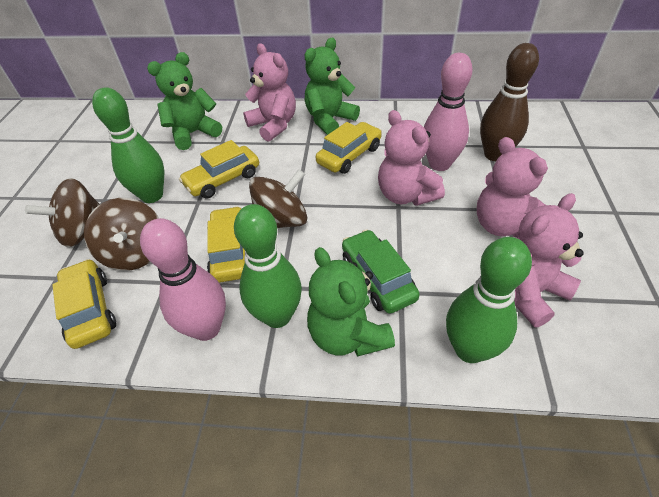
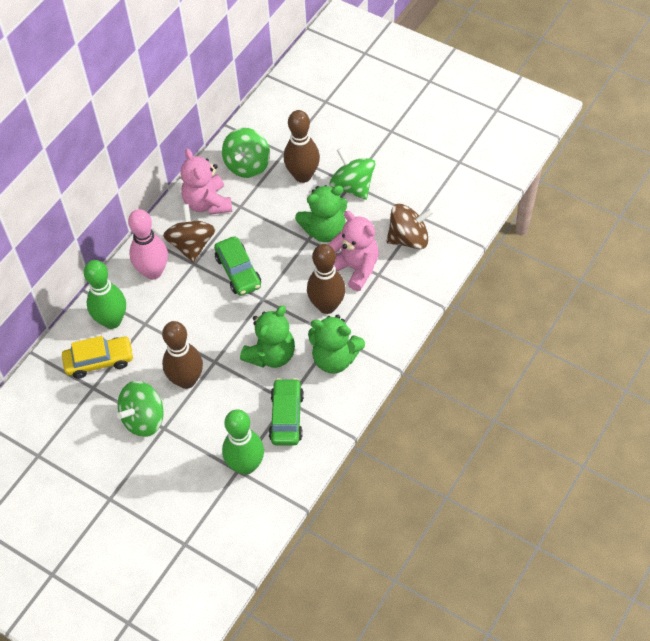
brown bowling pin: [480,43,539,161] = 1 -> [162,321,203,389] [284,110,320,183] [307,244,346,314] = 3
brown spinning top: [25,178,100,247] [84,198,159,271] [249,169,308,228] = 3 -> [163,204,215,263] [387,204,434,249] = 2
green bowling pin: [92,87,164,203] [234,204,302,328] [446,237,532,363] = 3 -> [84,260,126,329] [222,409,264,475] = 2
green car: [342,229,420,314] = 1 -> [214,237,261,296] [269,378,304,446] = 2
green spinning top: none = 0 -> [117,381,164,437] [222,128,270,178] [330,148,375,200] = 3
pink bowling pin: [140,218,226,341] [424,53,473,171] = 2 -> [128,209,168,280] = 1
pink teddy bear: [243,43,296,142] [378,110,445,206] [477,137,548,238] [514,193,584,327] = 4 -> [181,149,232,215] [328,211,379,291] = 2
yellow car: [52,259,116,349] [179,140,259,198] [207,206,245,283] [316,122,382,174] = 4 -> [62,336,134,379] = 1

